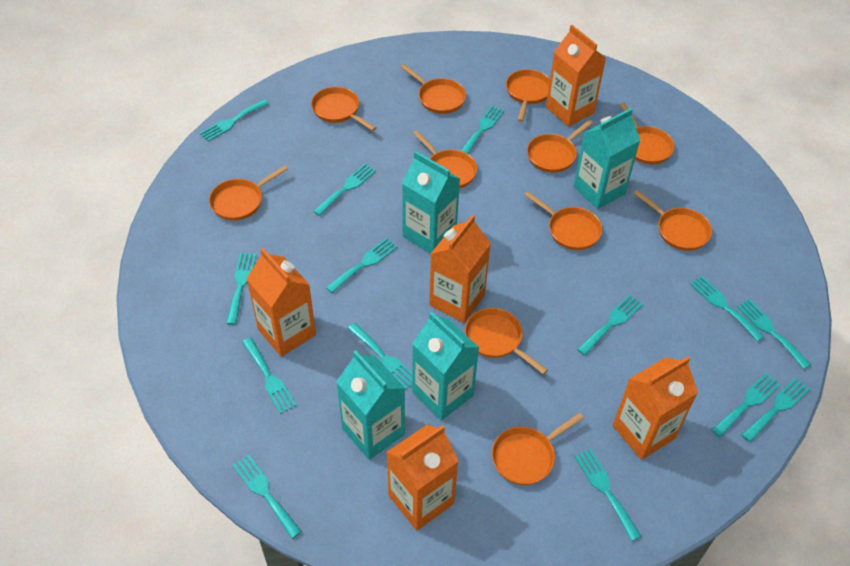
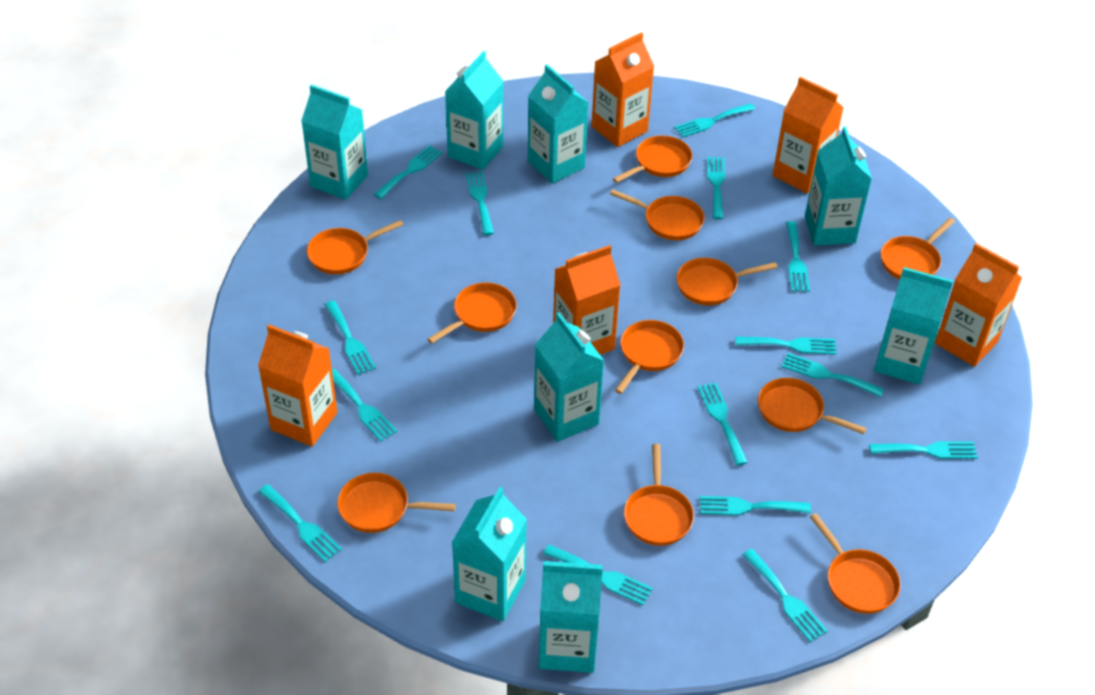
turquoise carton: [336,350,405,460] [402,151,460,254] [412,312,479,420] [573,108,640,209] = 4 -> [301,84,368,200] [445,51,504,170] [452,487,527,621] [528,64,589,183] [534,312,604,442] [539,561,603,673] [805,127,872,245] [874,267,953,385] = 8
turquoise fork: [199,99,269,141] [226,253,256,325] [233,455,302,539] [242,337,297,414] [313,163,376,216] [326,238,397,293] [347,323,412,390] [461,105,504,154] [574,449,642,541] [577,295,643,356] [690,276,765,342] [711,373,781,438] [737,299,811,369] [741,377,810,442] = 14 -> [258,484,342,562] [325,301,376,375] [332,369,397,441] [374,145,443,199] [465,171,494,235] [543,545,653,605] [674,103,755,137] [698,382,748,465] [700,496,811,516] [707,156,725,219] [735,337,837,354] [742,549,828,642] [781,353,884,397] [786,221,810,292] [869,441,978,459] = 15

